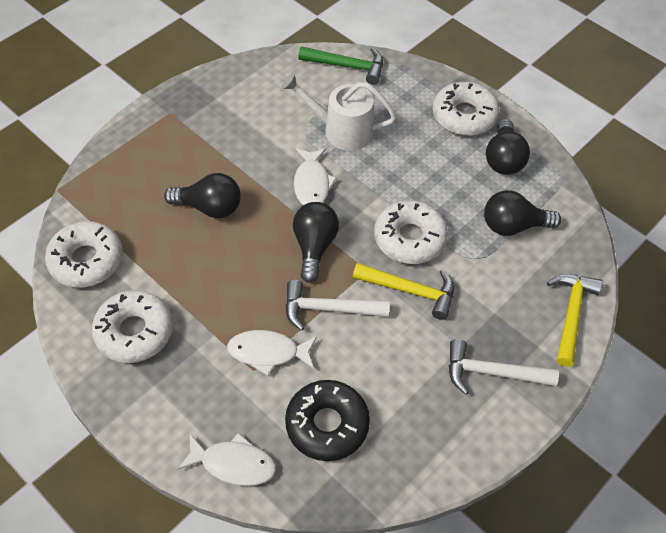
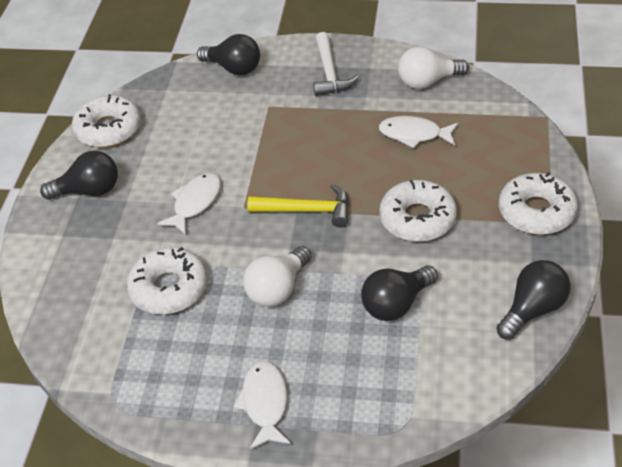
black donut: [285,380,370,461] = 1 -> none = 0
green hammer: [298,46,383,85] = 1 -> none = 0
white hammer: [285,280,390,331] [449,339,559,394] = 2 -> [313,32,359,96] = 1
white light bulb: none = 0 -> [243,246,312,307] [398,46,469,89] = 2
white watering can: [282,73,396,151] = 1 -> none = 0
yellow hammer: [353,263,454,320] [547,274,603,367] = 2 -> [247,184,349,227] = 1

